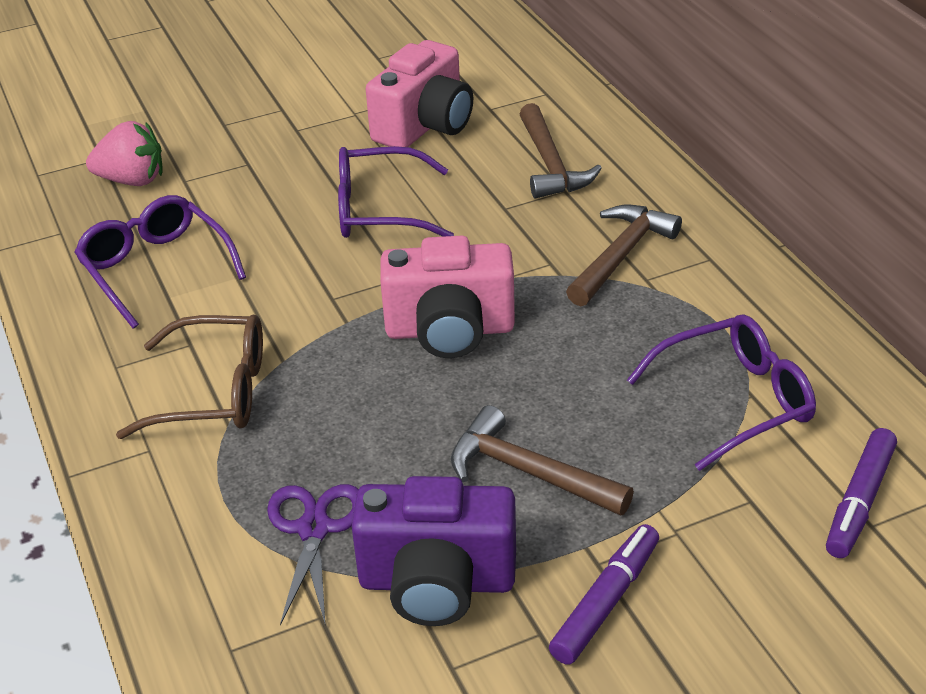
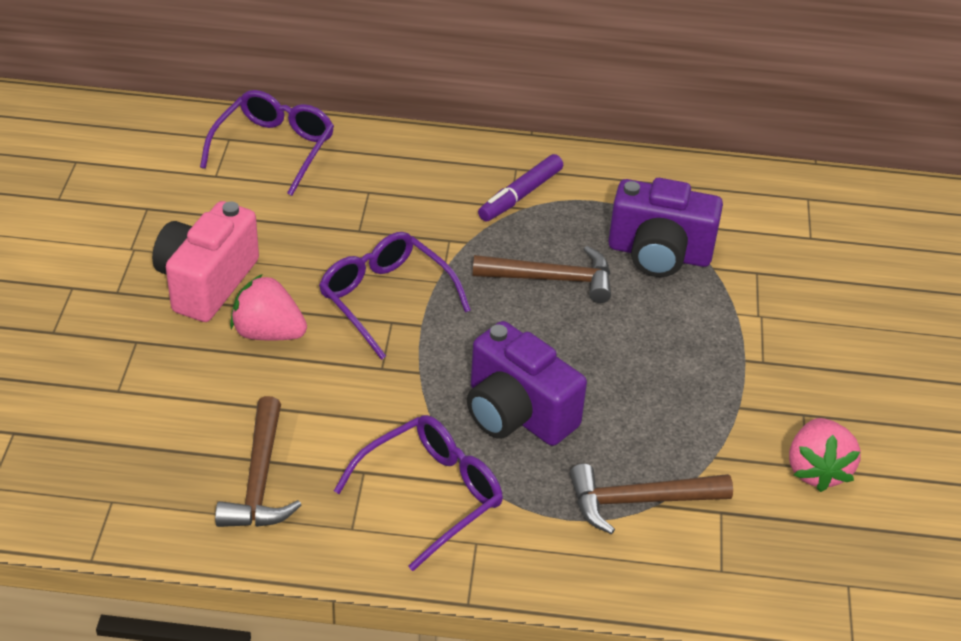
brown glasses: [116,315,263,439] = 1 -> none = 0
pink camera: [366,40,473,147] [380,236,515,358] = 2 -> [152,201,259,322] = 1
pink strawberry: [86,121,163,186] = 1 -> [230,274,307,341] [789,418,861,492] = 2
purple camera: [352,476,516,626] = 1 -> [467,321,587,446] [608,178,723,277] = 2
purple marker: [549,524,659,664] [826,428,897,558] = 2 -> [478,154,563,221] = 1
purple scissors: [267,484,359,625] = 1 -> none = 0

